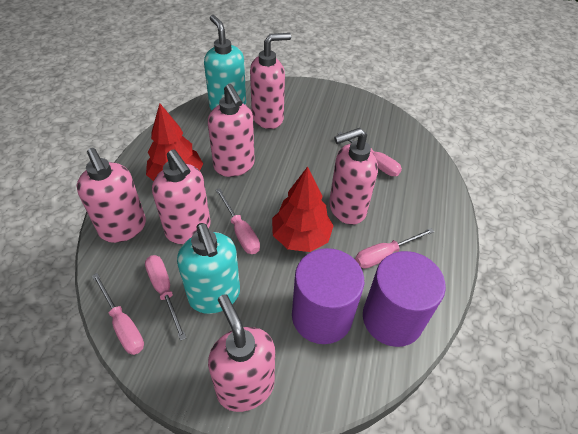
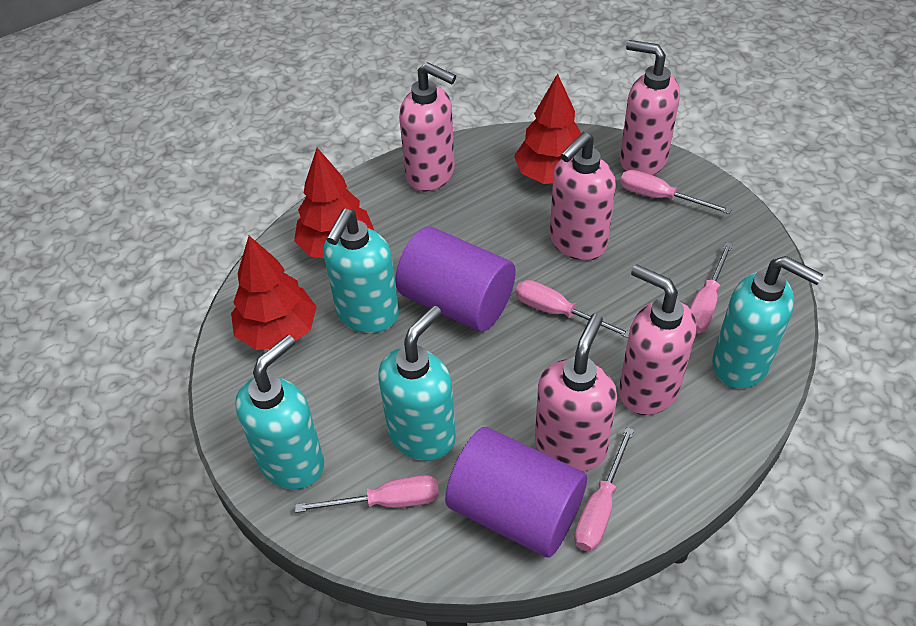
pink soap dispenser: [77,148,146,243] [152,149,211,244] [208,84,255,177] [208,294,275,412] [250,33,291,129] [329,128,378,225] = 6 -> [399,62,456,192] [535,314,617,471] [550,132,616,260] [619,264,696,415] [620,40,680,175] = 5
red tree: [146,103,203,181] [272,166,334,252] = 2 -> [231,236,317,350] [294,148,374,258] [514,73,581,184] = 3
turquoise soap dispenser: [177,223,240,314] [204,15,246,110] = 2 -> [235,335,324,489] [323,209,399,333] [378,306,456,461] [712,256,823,389] = 4

